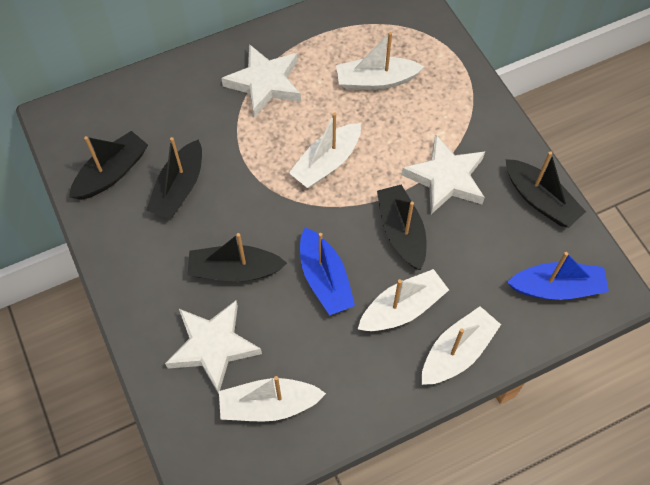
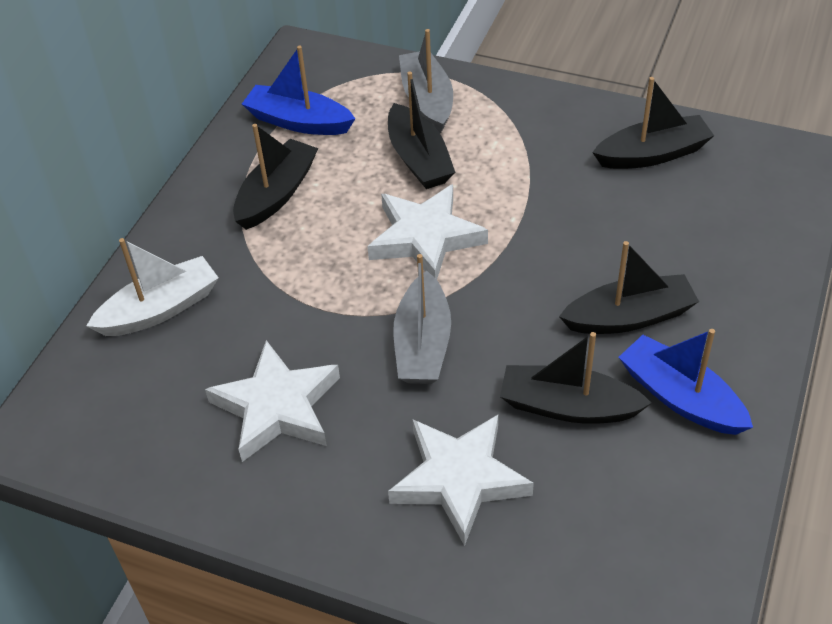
grey boat: none = 0 -> [393,254,451,384] [399,29,453,133] = 2
white boat: [219,376,326,422] [289,112,361,188] [336,32,424,90] [358,269,449,331] [422,306,501,385] = 5 -> [86,238,219,336] = 1

